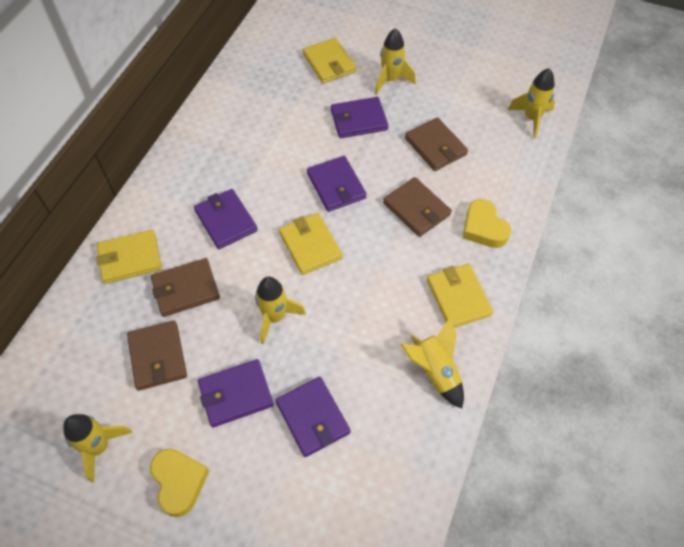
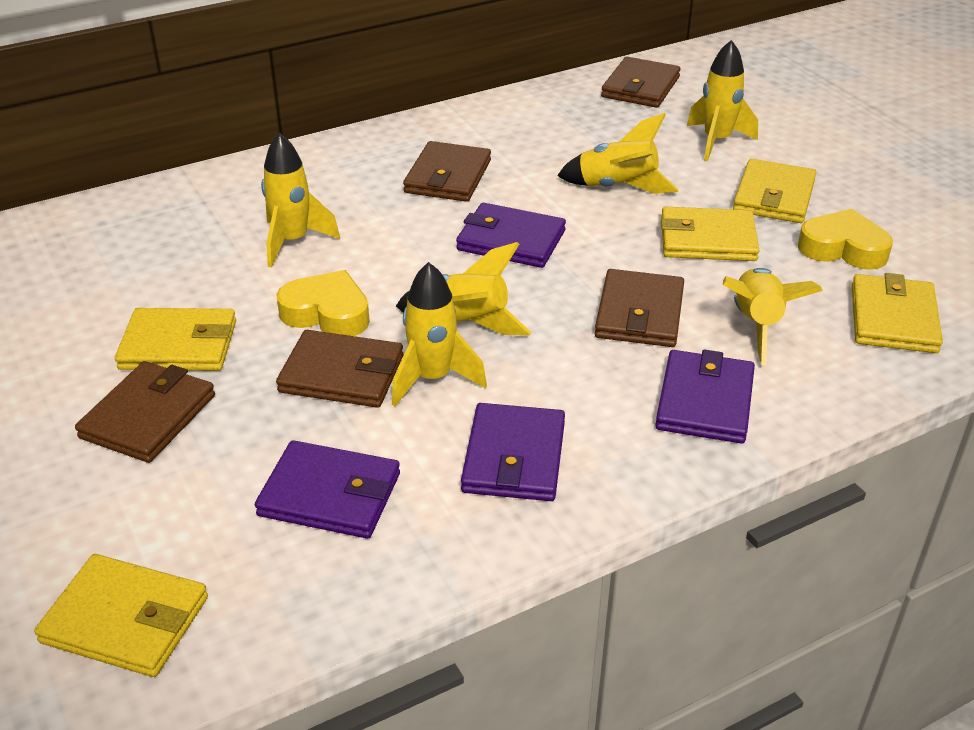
brown wallet: [127,320,187,391] [151,258,220,317] [383,177,452,237] [405,117,468,171] = 4 -> [75,361,215,463] [276,330,403,408] [403,141,491,202] [595,269,684,347] [601,57,681,108] = 5
purple wallet: [194,189,258,249] [198,359,274,428] [276,377,351,457] [307,156,366,212] [331,97,388,138] = 5 -> [255,440,400,539] [456,203,566,268] [461,403,565,501] [655,349,755,444] = 4
yellow rocket: [63,414,133,482] [255,276,306,344] [375,28,416,95] [400,318,464,409] [508,68,555,139] = 5 -> [261,133,340,268] [392,262,487,406] [396,242,532,335] [557,113,679,194] [687,40,758,161] [723,268,823,365] = 6
yellow wallet: [96,230,162,284] [279,213,343,275] [303,38,356,83] [427,264,494,328] = 4 -> [34,554,208,677] [115,308,236,371] [661,207,760,261] [733,159,816,223] [852,273,943,353] = 5

